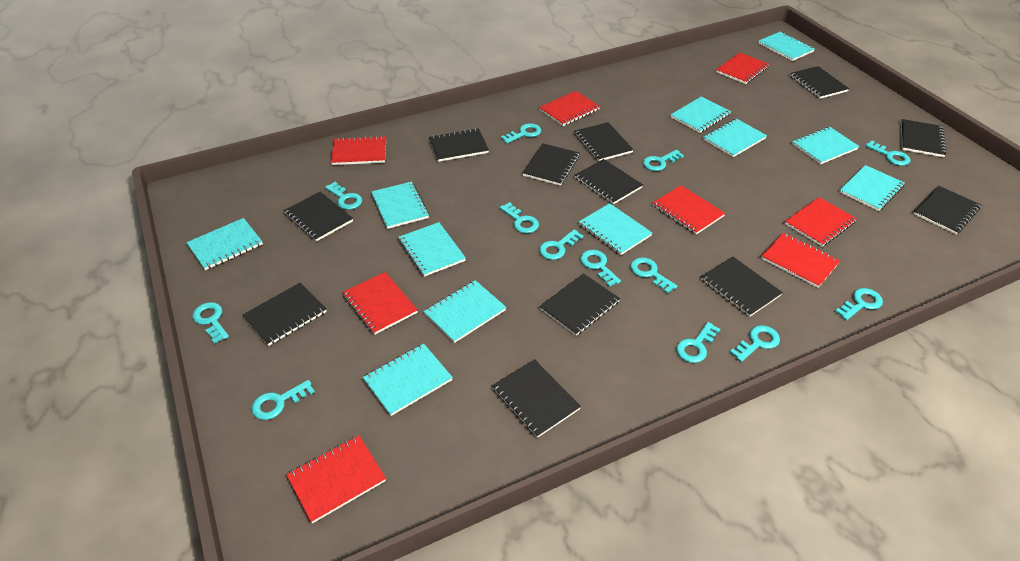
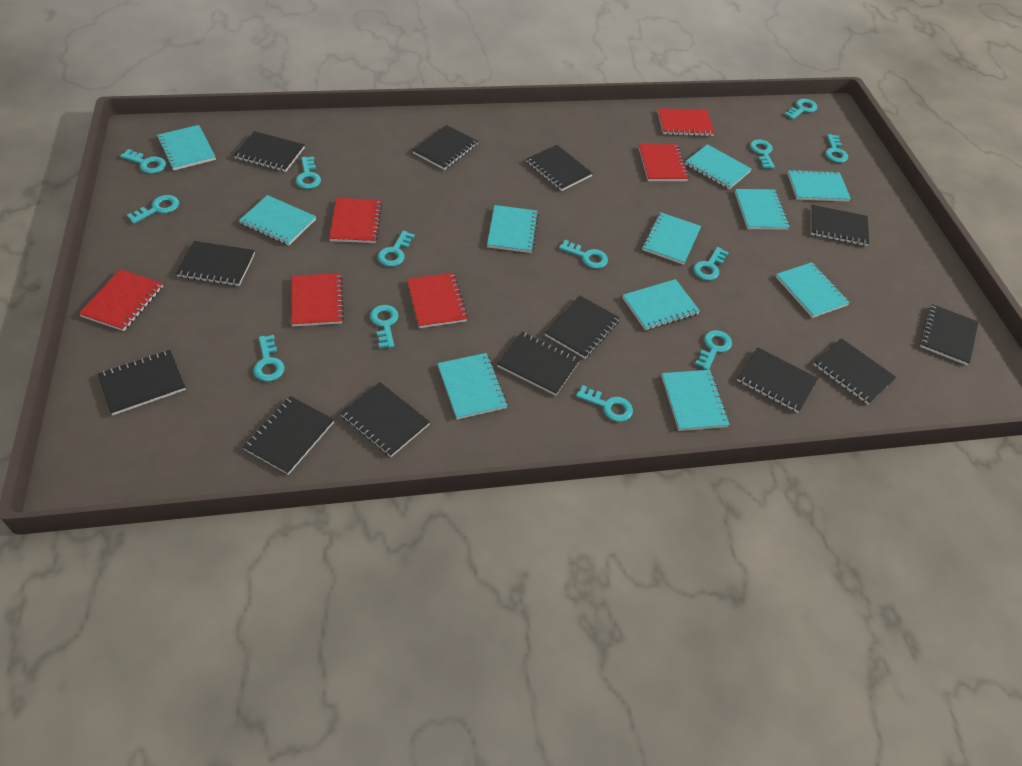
black notebook: [242,282,327,346] [284,192,353,241] [429,128,489,162] [492,359,581,438] [523,144,580,186] [540,273,620,336] [575,122,634,162] [575,159,643,204] [701,257,783,317] [790,66,849,99] [901,119,947,157] [913,186,981,234] = 12 -> [98,350,186,415] [176,241,255,286] [234,131,305,172] [243,396,334,475] [340,382,430,457] [412,125,478,170] [497,332,580,396] [526,145,593,191] [545,296,620,359] [737,347,818,413] [811,205,869,246] [813,338,896,405] [920,304,979,365] = 13
red notebook: [286,435,386,523] [331,136,386,165] [342,272,418,335] [539,91,600,126] [653,185,725,234] [716,52,770,84] [761,233,840,288] [785,197,857,247] = 8 -> [79,269,163,331] [291,273,344,327] [329,198,382,243] [407,273,468,328] [638,144,689,181] [658,108,714,136] = 6

